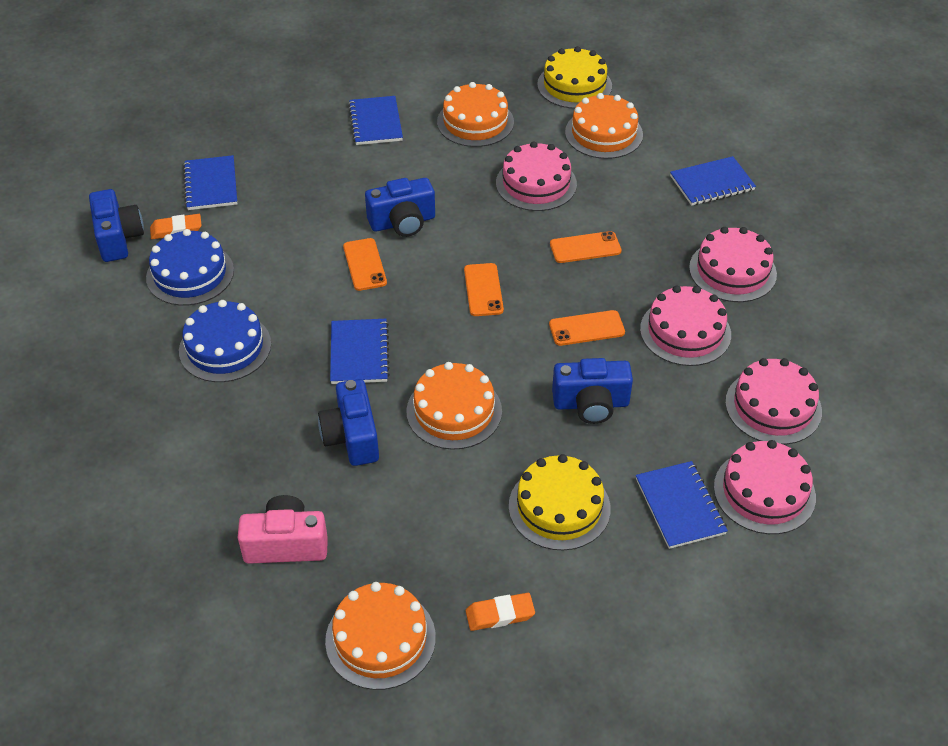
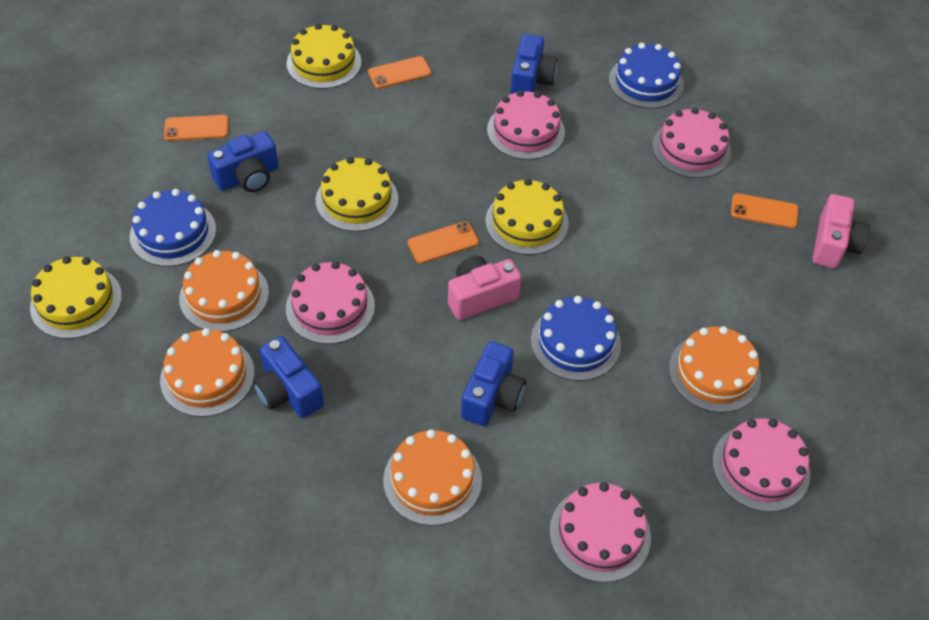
blue cake: [146,229,234,306] [179,300,271,382] = 2 -> [130,189,216,267] [531,296,621,381] [609,43,684,109] = 3
blue notebook: [183,155,237,210] [330,319,390,384] [348,96,403,145] [636,461,728,549] [670,156,756,206] = 5 -> none = 0
orange eraser: [150,214,202,239] [466,593,535,631] = 2 -> none = 0
pink camera: [238,495,328,564] = 1 -> [448,256,522,320] [812,194,870,269] = 2
yellow cake: [509,454,610,551] [537,46,612,109] = 2 -> [30,256,122,339] [286,23,361,89] [316,157,398,232] [485,179,569,255] = 4

